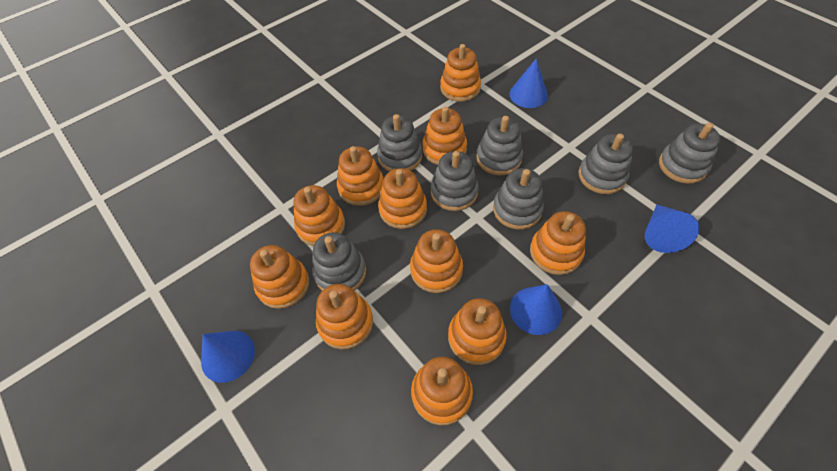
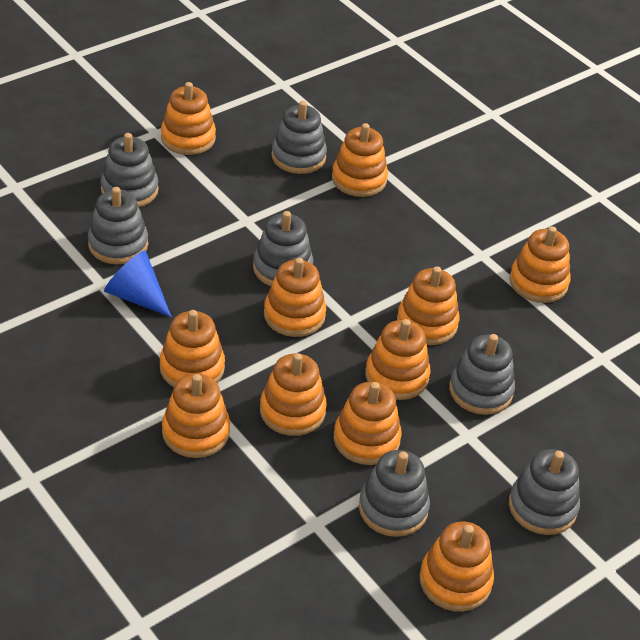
blue cone: [201,331,255,383] [509,58,548,108] [510,284,562,335] [645,205,699,253] = 4 -> [104,250,172,317] = 1

